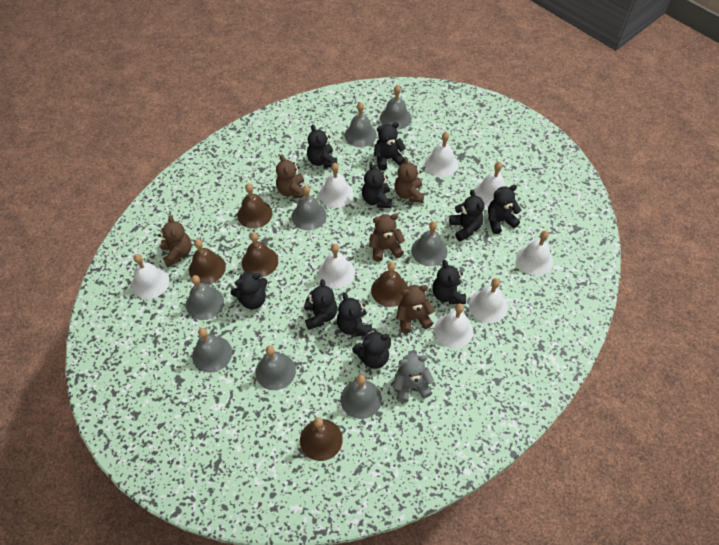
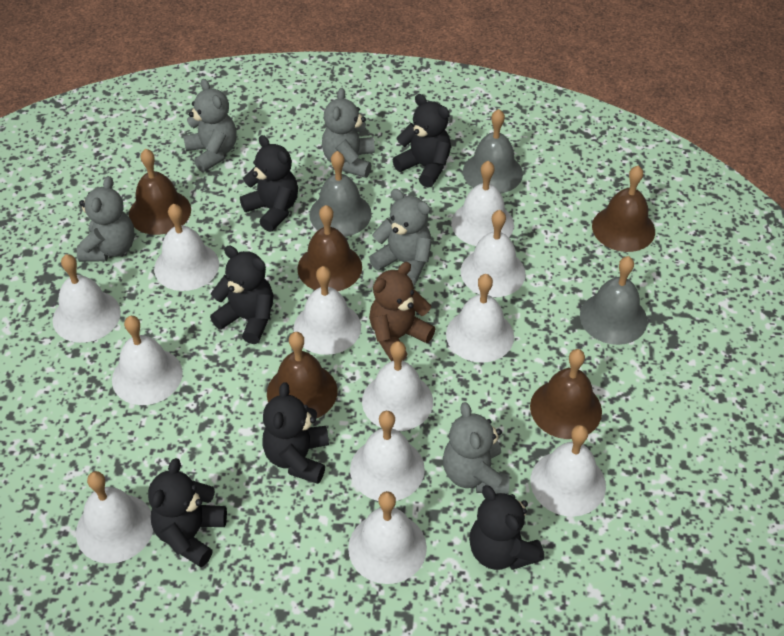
black teddy bear: [230,272,268,310] [304,279,337,330] [307,124,337,168] [337,293,372,336] [352,330,391,369] [362,163,392,208] [374,122,406,170] [432,260,466,304] [449,190,485,241] [488,184,521,234] = 10 -> [148,458,227,567] [210,245,273,344] [240,135,298,232] [262,382,329,484] [393,94,451,188] [469,485,544,570] = 6
brown teddy bear: [158,215,192,267] [276,154,305,198] [369,214,405,262] [395,157,424,203] [396,285,435,333] = 5 -> [369,262,435,361] = 1
grey bell: [186,275,224,320] [192,328,232,373] [255,346,296,390] [292,185,327,230] [340,375,382,419] [345,102,377,147] [380,85,412,130] [411,221,448,266] = 8 -> [309,151,372,237] [463,109,523,193] [580,256,647,345] = 3
grey teddy bear: [393,354,434,403] = 1 -> [77,176,135,262] [183,79,237,172] [322,88,375,178] [369,189,432,286] [443,402,509,494] = 5
white bell: [132,254,169,299] [318,244,355,289] [319,163,353,208] [425,132,458,177] [435,304,474,348] [469,278,507,323] [474,162,505,207] [516,231,553,276] = 8 -> [53,254,121,343] [76,471,153,564] [112,316,183,405] [154,204,219,291] [293,266,361,355] [348,491,427,584] [350,411,425,501] [362,341,433,431] [446,274,514,363] [451,161,514,246] [461,210,526,297] [531,425,606,517] = 12

